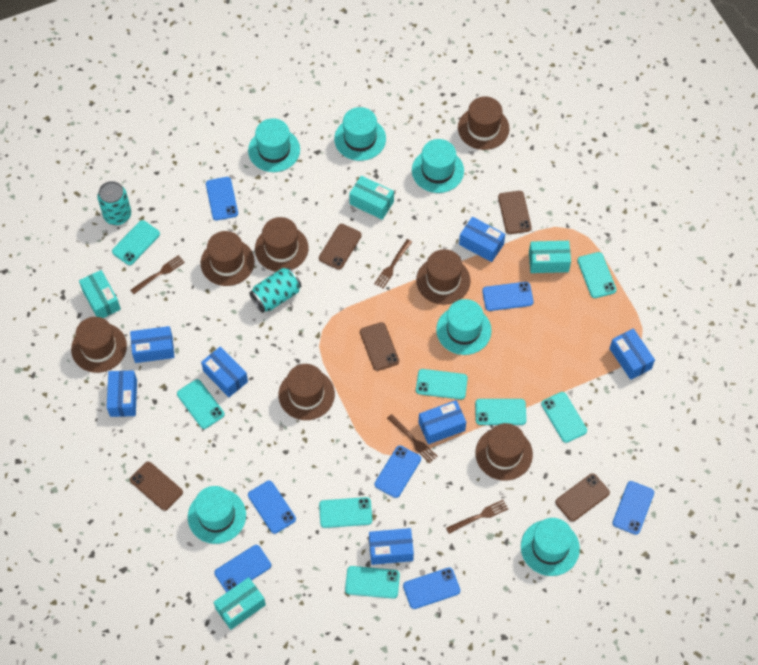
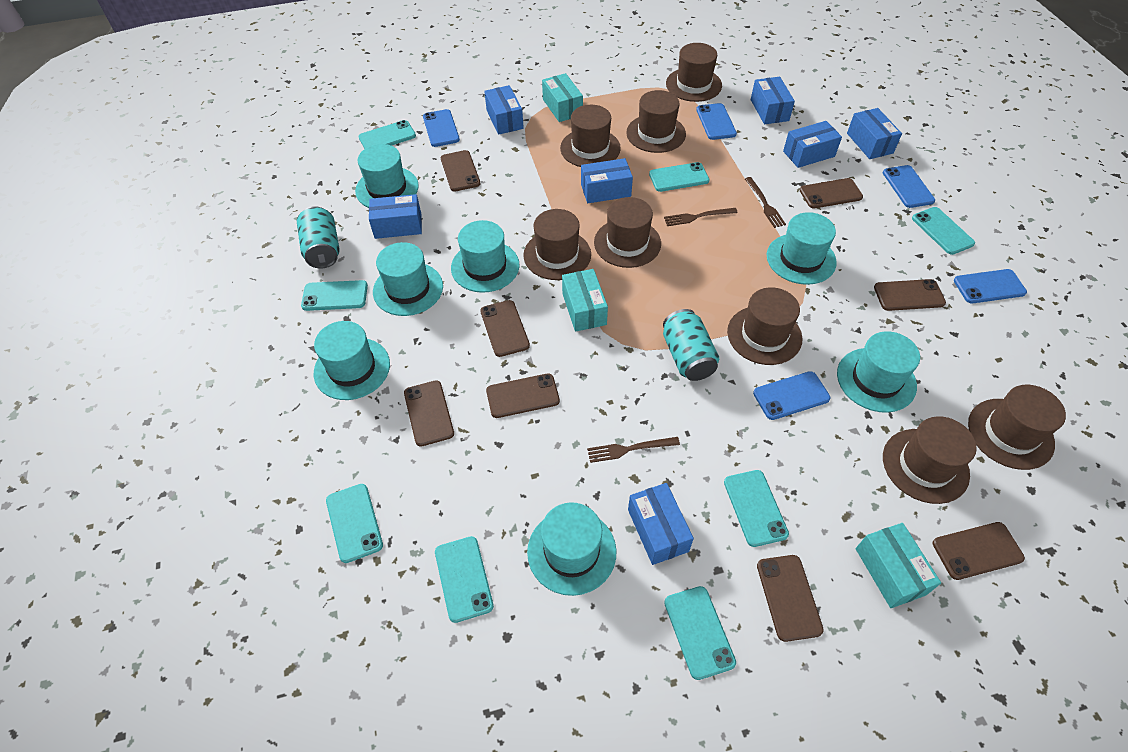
blue phone: [206,177,238,221] [214,545,271,592] [248,481,296,534] [375,445,421,498] [403,567,460,609] [482,282,534,311] [613,481,654,535] = 7 -> [423,109,460,147] [696,103,737,140] [753,371,831,420] [883,165,935,208] [954,269,1027,304] = 5
brown fork: [130,255,185,294] [374,239,412,289] [387,414,438,463] [446,500,508,534] = 4 -> [587,437,680,463] [664,208,738,226] [745,177,786,228] = 3
brown hat: [71,317,127,373] [200,231,255,286] [255,217,309,272] [279,364,335,420] [416,249,471,305] [458,96,509,150] [475,423,533,481] = 7 -> [523,209,591,280] [560,105,621,167] [594,197,661,268] [626,90,686,153] [666,43,722,102] [727,287,802,365] [883,416,977,504] [968,385,1066,470] = 8
brown phone: [130,462,183,511] [319,224,362,270] [360,322,399,371] [498,191,532,234] [555,473,610,522] = 5 -> [404,380,454,447] [441,150,480,192] [480,300,530,357] [486,373,560,418] [757,555,824,642] [800,178,863,209] [874,279,946,311] [933,522,1025,580] = 8
turquoise box: [79,270,121,318] [214,577,266,630] [349,176,394,220] [529,241,571,273] = 4 -> [542,73,583,122] [562,269,608,331] [855,523,941,608] = 3
turquoise hat: [188,486,246,544] [248,118,300,172] [334,107,386,161] [412,139,464,193] [436,299,492,355] [521,518,580,576] = 6 -> [314,321,390,400] [355,144,419,208] [373,242,443,316] [451,220,520,293] [527,502,616,596] [767,212,837,285] [837,331,920,413] = 7

